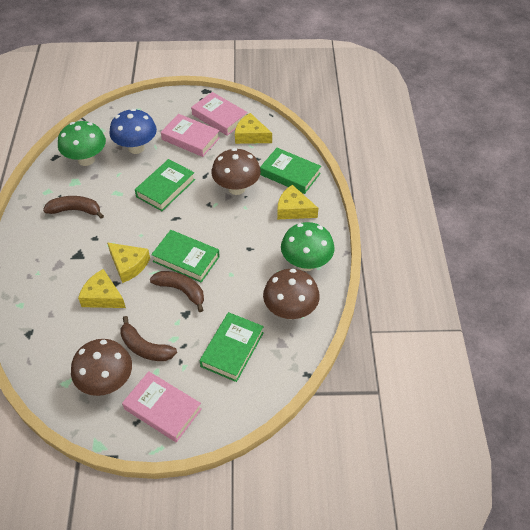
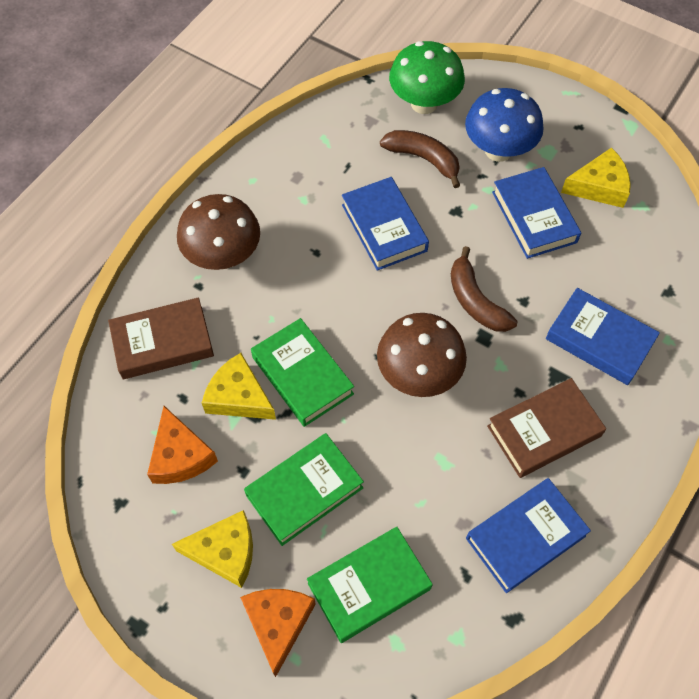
blue book: none = 0 -> [342,177,429,271] [466,478,591,593] [492,167,581,259] [546,288,660,385] = 4
brown banana: [43,196,104,219] [120,316,177,361] [150,271,204,312] = 3 -> [380,130,460,188] [451,246,518,332] = 2
brown book: none = 0 -> [108,297,214,379] [487,378,606,478] = 2
brown mushroom: [71,339,132,396] [211,148,261,195] [263,269,320,319] = 3 -> [177,194,260,270] [377,313,467,397] = 2
green book: [135,159,195,211] [151,230,220,283] [200,312,264,382] [260,148,321,194] = 4 -> [244,433,364,546] [251,318,354,427] [307,527,433,643] = 3
green mushroom: [58,121,106,166] [281,222,335,271] = 2 -> [389,41,465,114] = 1
orange cheese: none = 0 -> [147,406,218,484] [240,589,316,677] = 2
pink book: [122,371,202,442] [161,114,220,157] [191,92,248,136] = 3 -> none = 0
yellow cheese: [78,269,126,308] [107,243,150,283] [235,113,272,144] [277,185,318,219] = 4 -> [172,510,253,588] [202,353,276,420] [561,147,631,208] = 3

